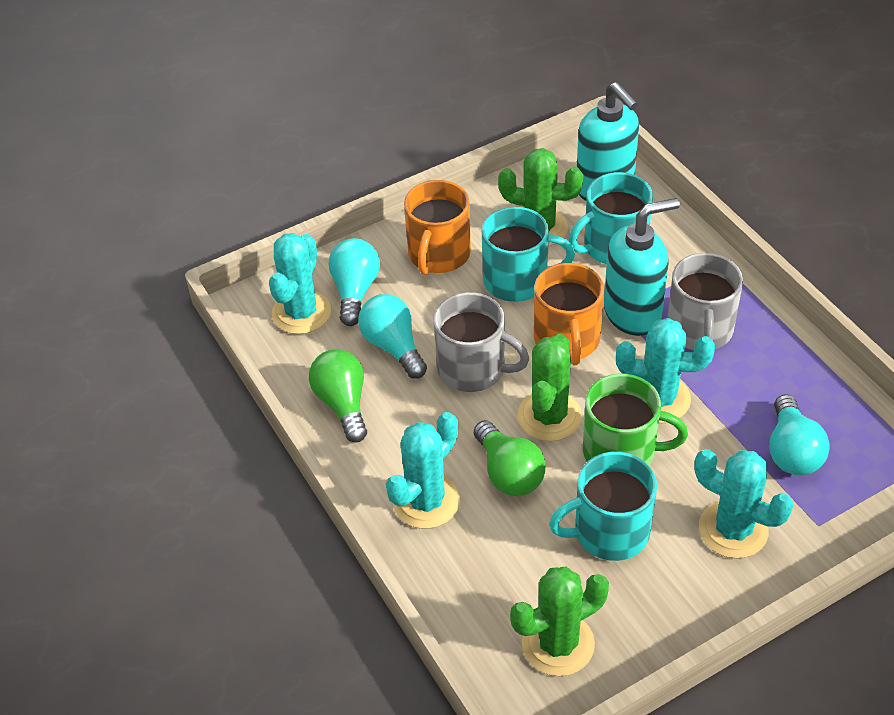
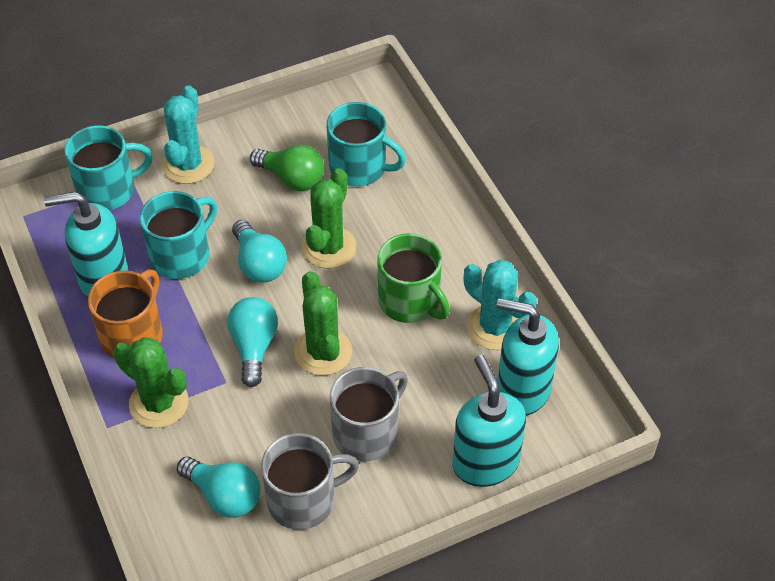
green light bulb: [309,349,367,443] [474,420,546,496] = 2 -> [250,145,324,191] = 1
orange mug: [404,180,471,275] [534,263,604,365] = 2 -> [88,269,162,359] = 1
turquoise cactus: [269,233,331,334] [386,412,460,529] [616,318,715,423] [694,449,794,559] = 4 -> [162,85,215,184] [463,260,537,350] = 2
turquoise soap dispenser: [577,82,639,201] [604,198,680,336] = 2 -> [44,192,129,298] [452,355,526,487] [496,298,559,416] = 3

